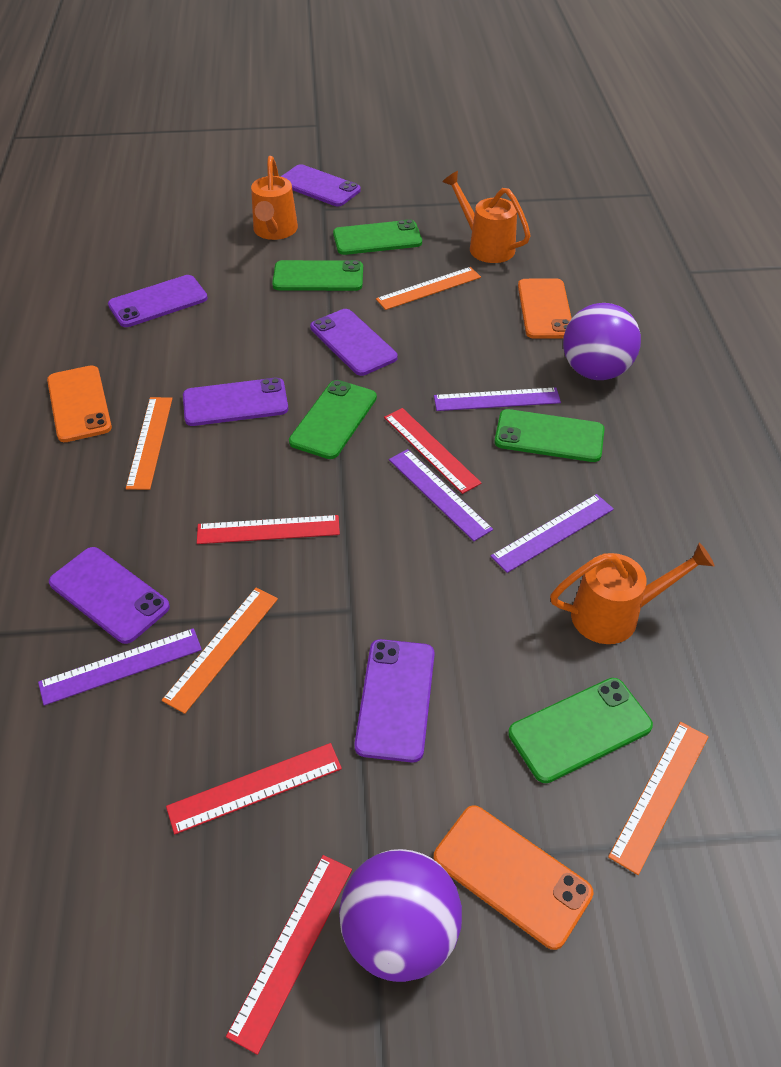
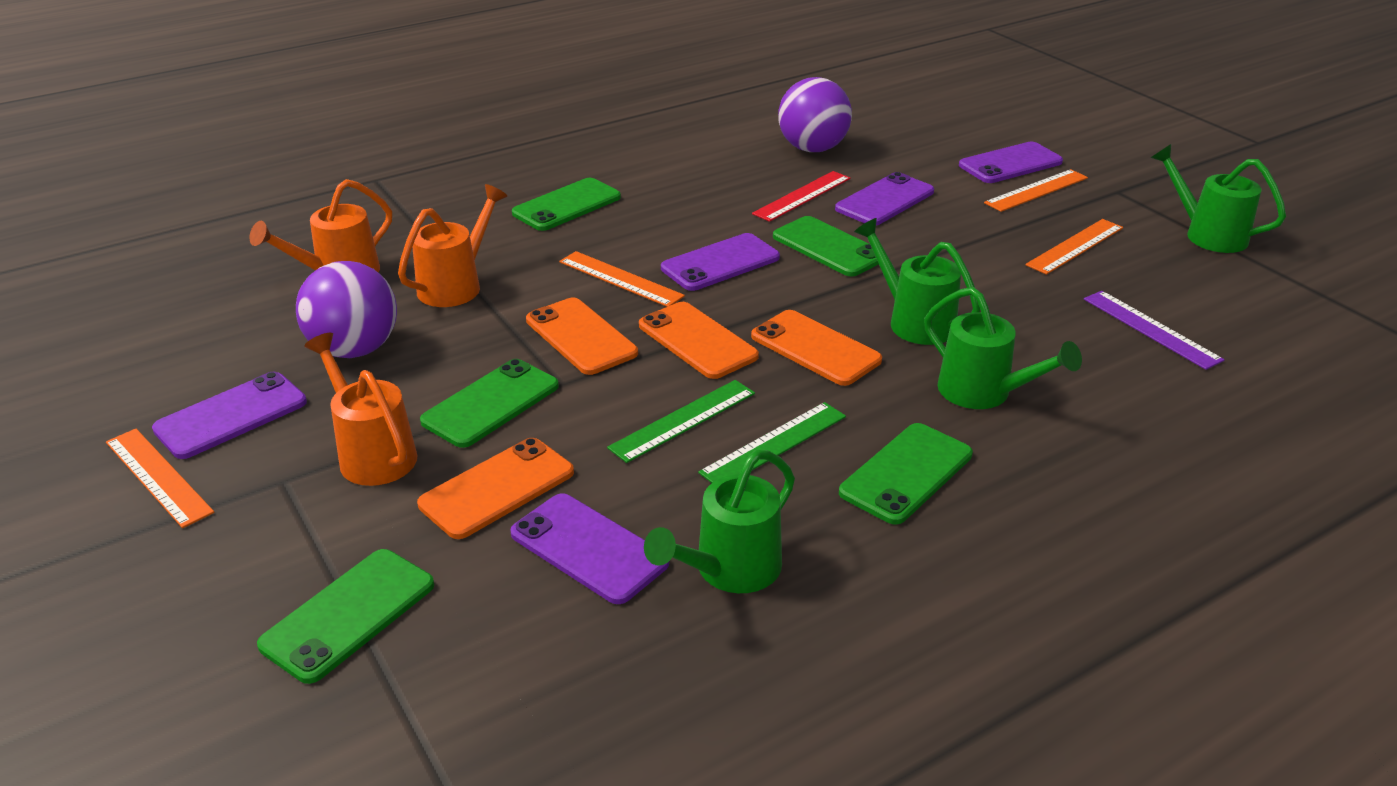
green ruler: none = 0 -> [607,380,755,463] [698,402,846,483] = 2
green watering can: none = 0 -> [644,450,795,593] [854,218,980,345] [924,287,1082,409] [1150,144,1286,253] = 4
orange phone: [47,365,112,442] [434,805,594,950] [518,278,572,339] = 3 -> [417,438,574,539] [526,298,638,375] [639,302,759,379] [751,310,882,386] = 4
purple phone: [49,547,170,644] [108,275,208,327] [183,378,288,426] [281,164,361,206] [310,309,398,376] [354,639,435,763] = 6 -> [152,372,307,459] [510,493,669,604] [661,233,780,291] [835,172,934,226] [959,142,1063,183] = 5
purple ruler: [38,628,202,706] [389,449,493,541] [434,387,561,411] [491,494,614,573] = 4 -> [1084,291,1224,370] = 1
red ruler: [166,743,342,835] [197,515,340,544] [226,855,352,1055] [384,408,481,494] = 4 -> [752,171,850,222] = 1

